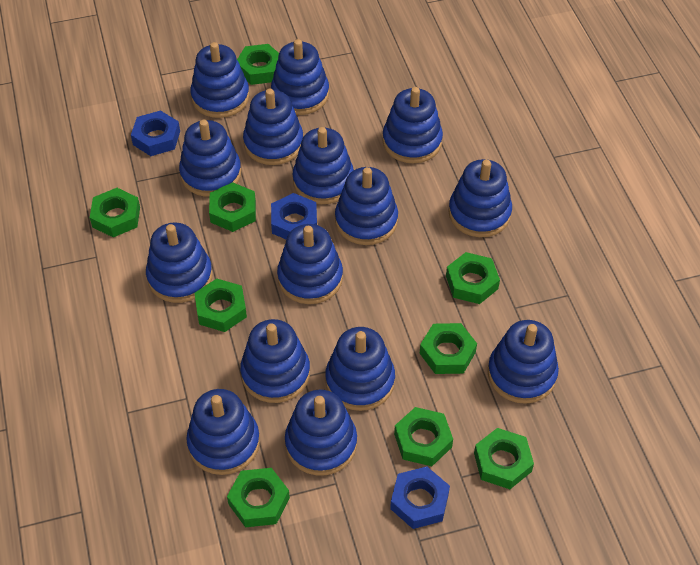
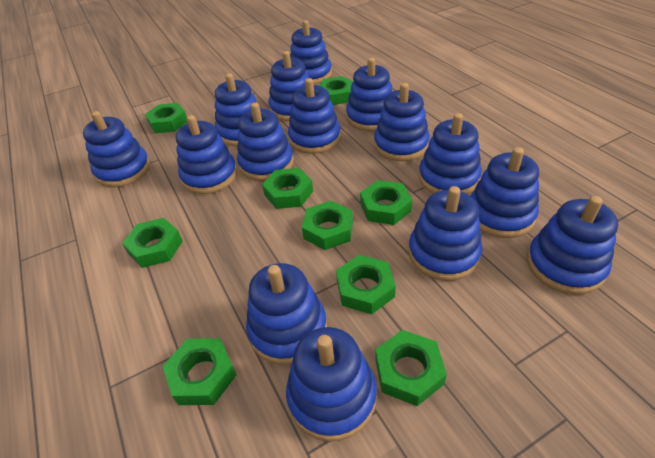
blue nut: [131,110,180,156] [271,193,317,239] [390,466,450,529] = 3 -> none = 0

